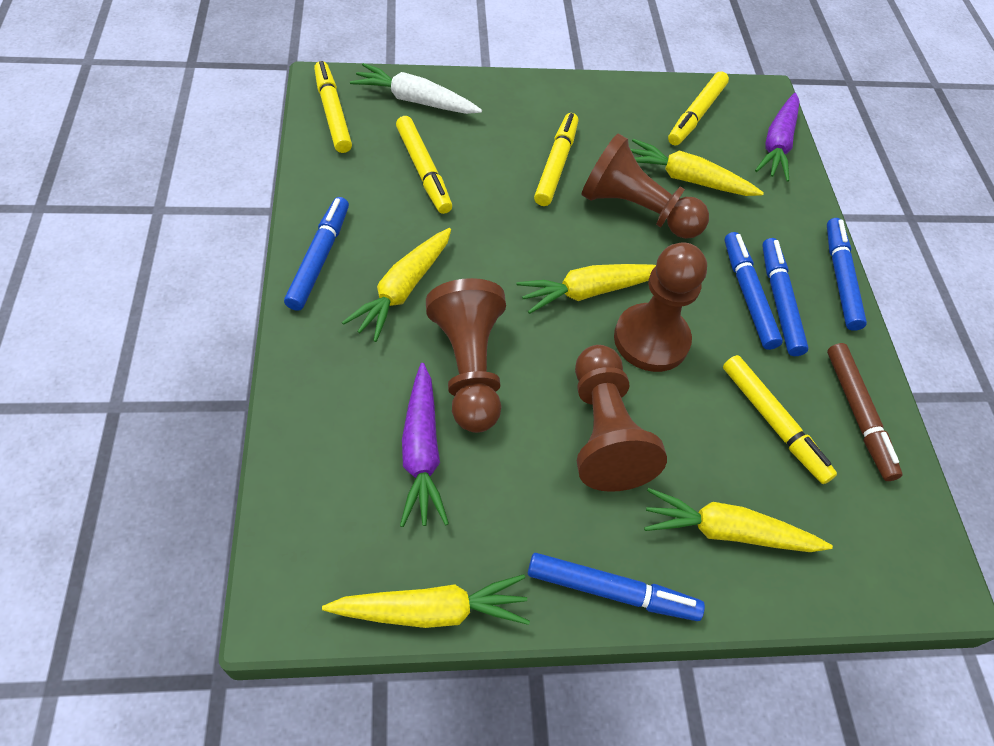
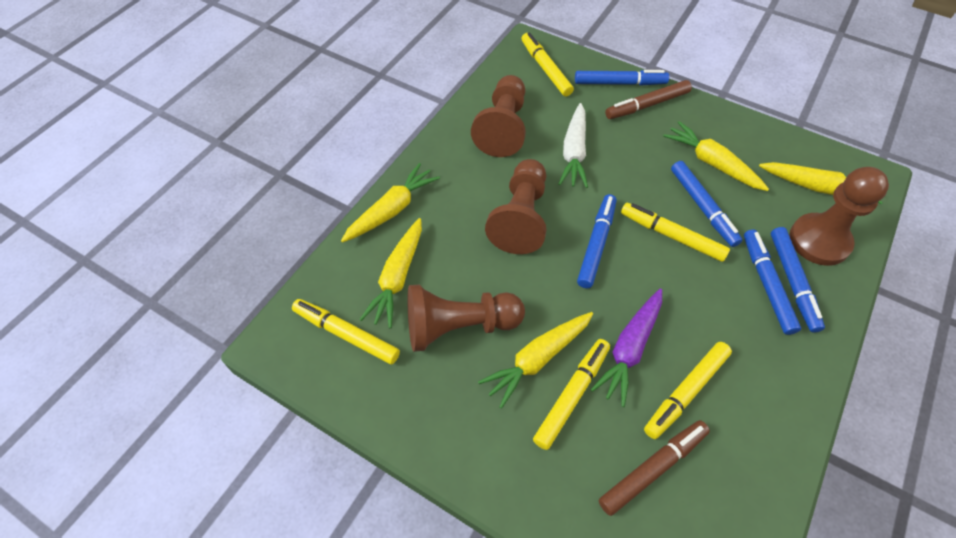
brown marker: [827,343,902,481] = 1 -> [599,420,710,516] [605,80,692,119] = 2
purple carrot: [400,363,449,527] [755,93,800,182] = 2 -> [591,289,662,407] = 1

